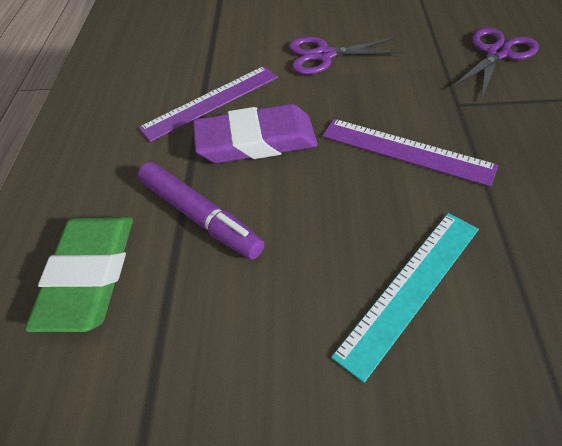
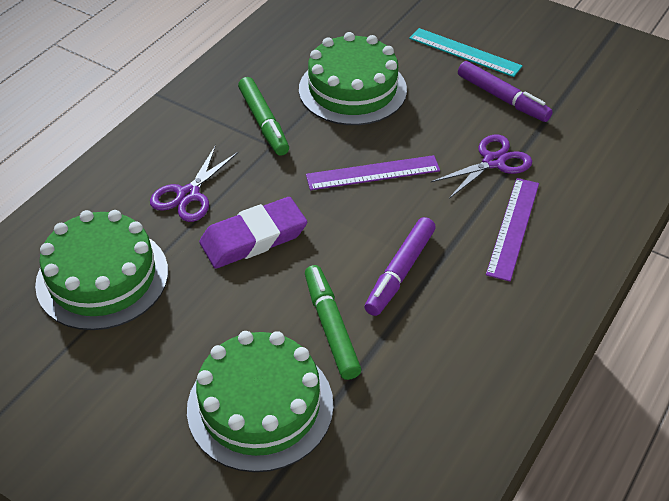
green cake: none = 0 -> [35,210,168,330] [187,331,334,472] [299,32,407,125] = 3
green eraser: [25,217,133,332] = 1 -> none = 0
green marker: none = 0 -> [238,77,289,156] [305,265,361,380] = 2
purple marker: [138,162,264,260] = 1 -> [364,217,436,316] [458,61,553,122] = 2

